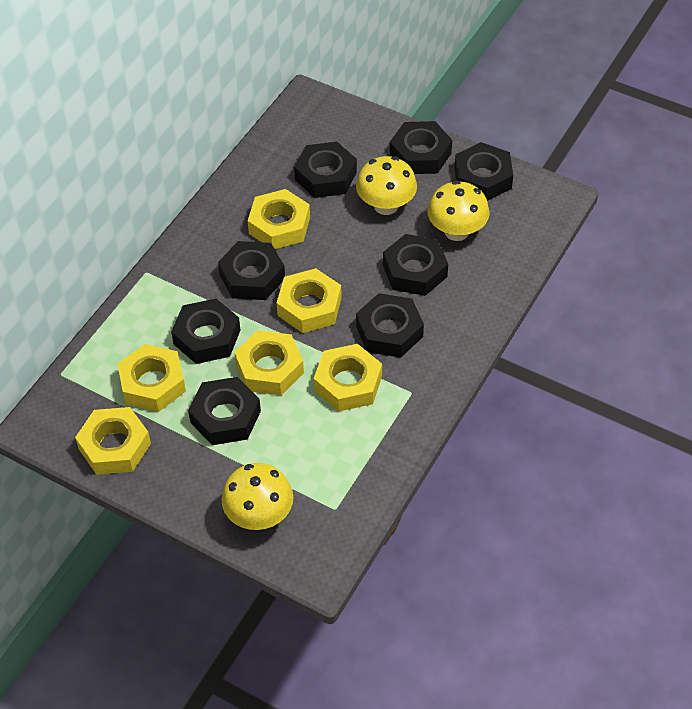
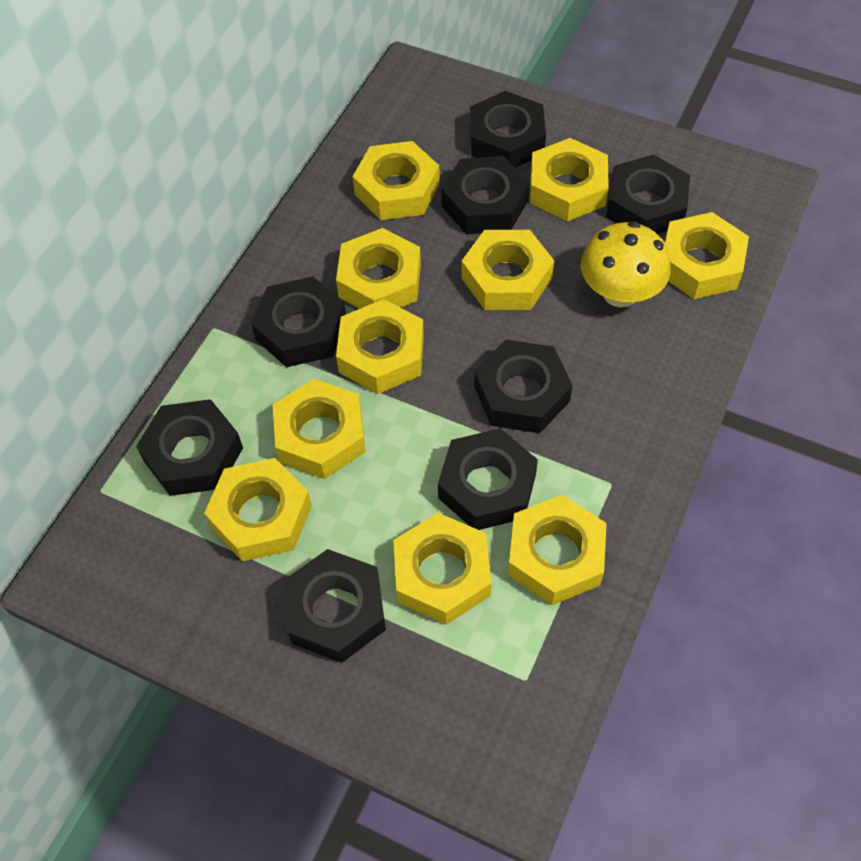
yellow mushroom: [221,463,293,530] [356,156,417,215] [427,180,490,241] = 3 -> [581,221,671,307] = 1
yellow nut: [75,407,151,475] [118,344,186,412] [234,330,304,395] [248,189,310,249] [277,268,342,333] [314,344,382,412] = 6 -> [204,458,312,562] [273,379,366,479] [336,228,421,309] [336,299,424,394] [353,141,440,220] [393,513,491,625] [462,230,554,310] [508,495,607,605] [530,138,609,221] [665,212,749,299] = 10

